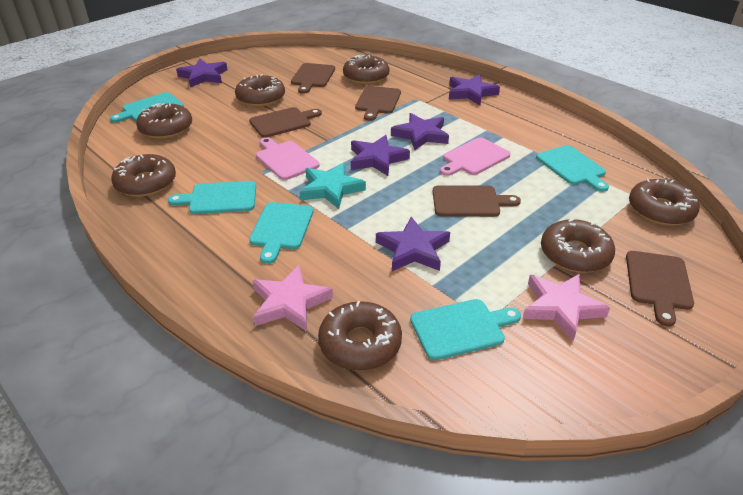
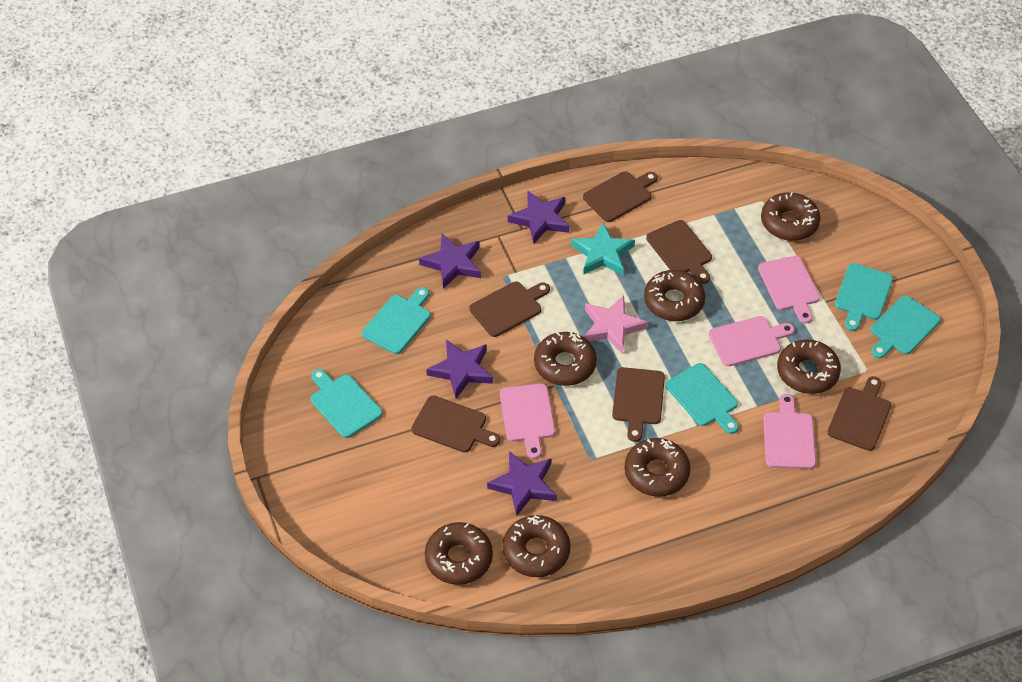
brown cutting board: [249,107,322,138] [291,63,335,94] [355,86,401,121] [433,185,521,217] [626,251,694,327] = 5 -> [411,395,500,453] [470,281,550,337] [583,171,658,222] [612,367,665,442] [646,220,712,284] [827,376,891,451] = 6
pink cutting board: [256,137,320,180] [440,137,511,176] = 2 -> [500,383,555,459] [709,316,795,367] [758,256,820,324] [763,394,816,469] = 4
pink star: [252,265,333,332] [523,274,610,341] = 2 -> [584,296,648,354] = 1
purple star: [176,58,228,88] [351,135,410,176] [376,217,450,271] [391,113,449,150] [449,74,500,105] = 5 -> [419,234,481,289] [426,340,493,399] [487,451,557,517] [508,191,570,244] = 4

